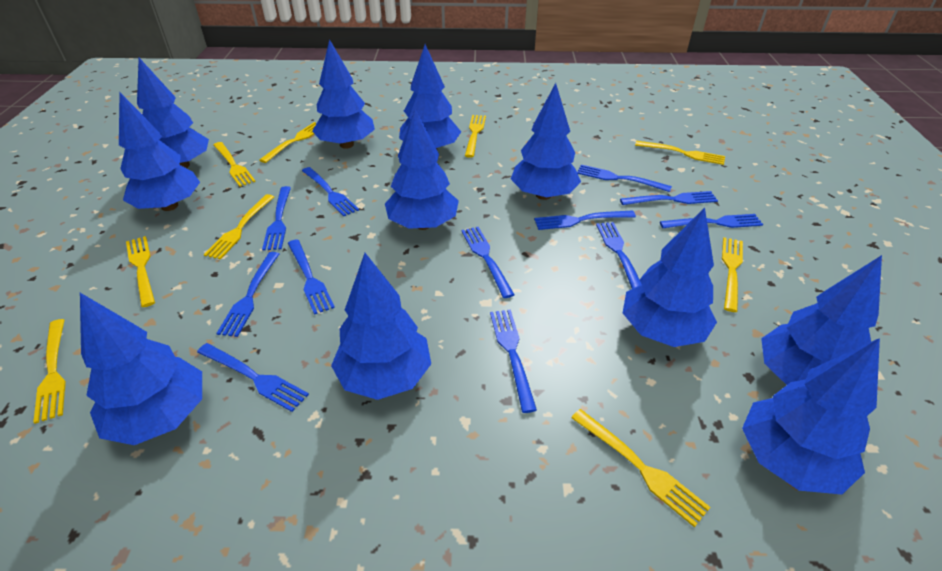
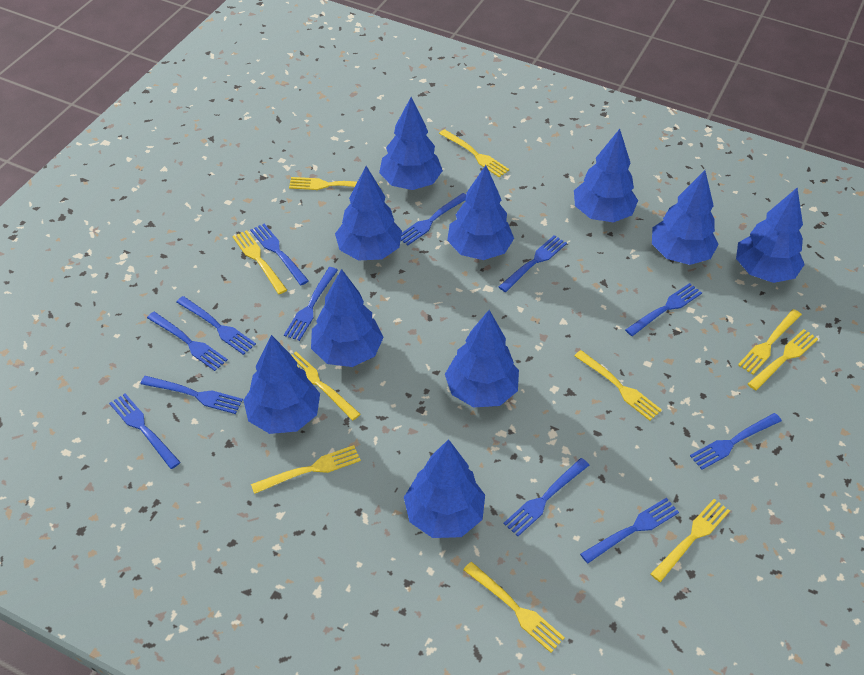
blue tree: [80,293,202,445] [119,93,200,211] [137,58,209,168] [312,39,375,149] [331,253,431,400] [385,109,459,230] [399,44,461,150] [511,83,581,200] [623,207,717,347] [742,338,880,495] [761,255,882,385] = 11 -> [243,335,320,434] [311,269,384,367] [335,166,402,260] [379,97,443,190] [404,439,485,538] [445,310,519,407] [447,165,514,260] [574,129,638,223] [652,170,719,265] [736,188,805,283] = 10
yellow fork: [33,319,66,424] [126,236,155,307] [204,194,274,260] [213,142,256,187] [259,122,317,163] [465,115,486,158] [571,409,710,527] [635,141,725,165] [722,237,743,312] = 9 -> [232,230,287,294] [251,445,361,494] [289,177,379,190] [291,352,361,421] [439,129,509,177] [463,562,565,653] [574,350,662,421] [651,499,730,582] [738,309,802,374] [748,329,818,390] = 10

